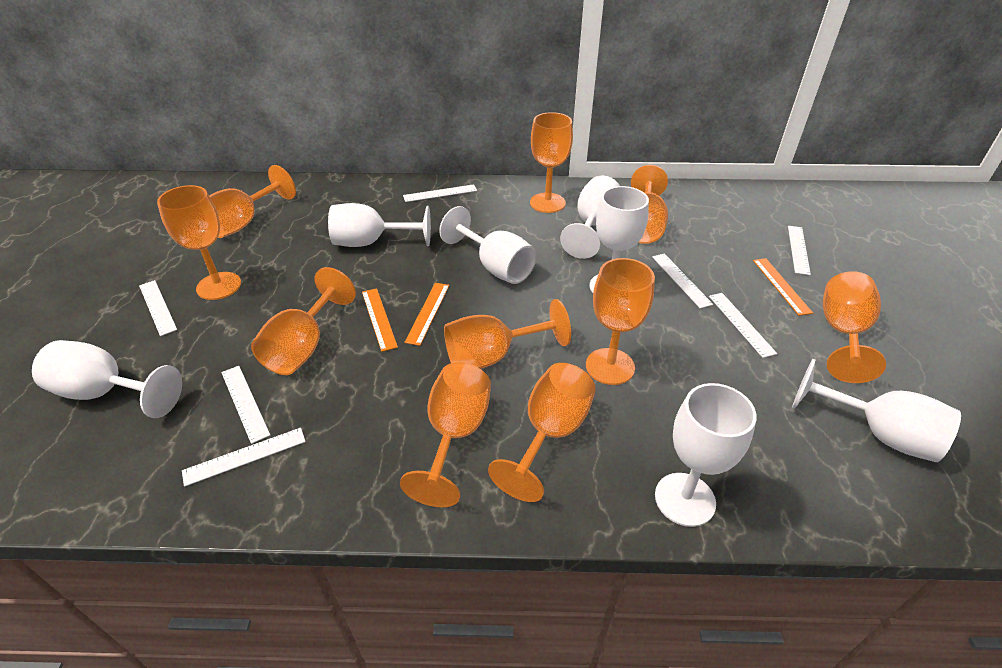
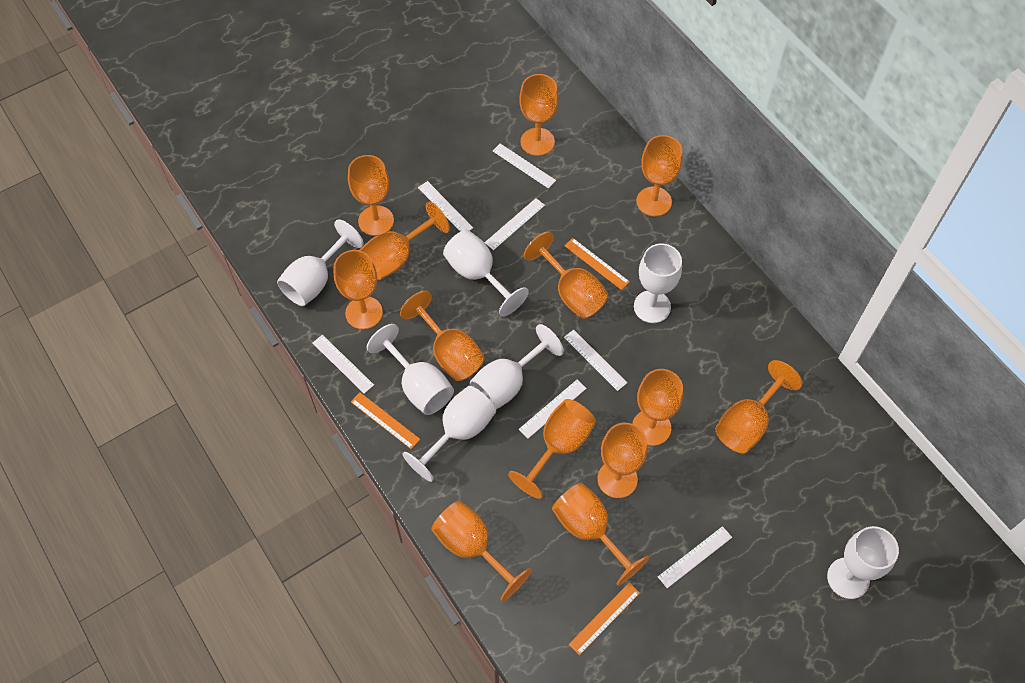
orange goblet: [157,185,241,300] [209,165,296,238] [251,267,356,375] [400,362,491,507] [444,299,571,369] [488,363,596,502] [530,112,573,213] [586,258,655,385] [631,165,668,244] [823,271,886,383] = 10 -> [334,250,383,329] [348,155,394,236] [360,201,450,280] [400,290,484,381] [431,501,532,601] [508,399,596,499] [519,74,559,156] [524,232,608,319] [552,483,649,586] [597,423,647,498] [632,369,683,446] [636,135,682,216] [715,360,802,454] = 13

